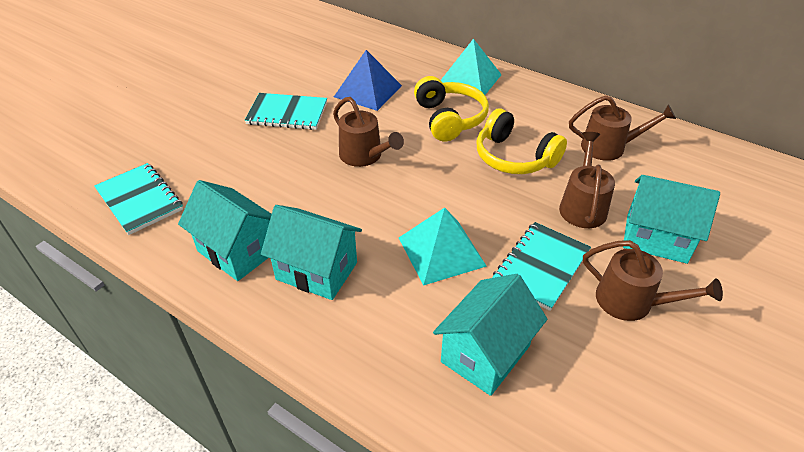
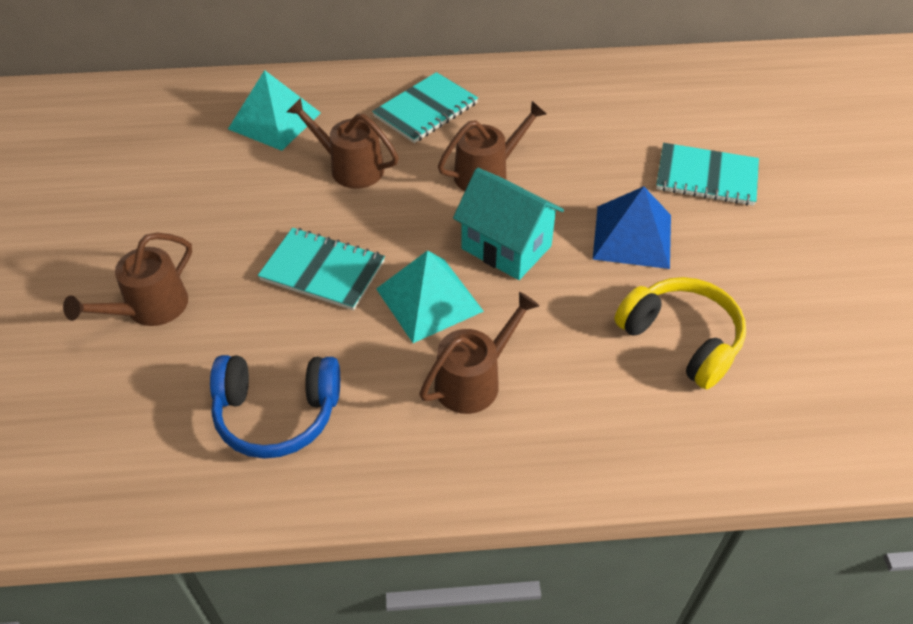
blue headphones: none = 0 -> [210,355,340,459] = 1
turquoise house: [178,180,272,281] [261,205,362,300] [433,274,547,396] [623,175,720,264] = 4 -> [453,168,564,280] = 1
yellow headphones: [414,76,489,142] [477,108,567,174] = 2 -> [614,277,746,389] = 1

